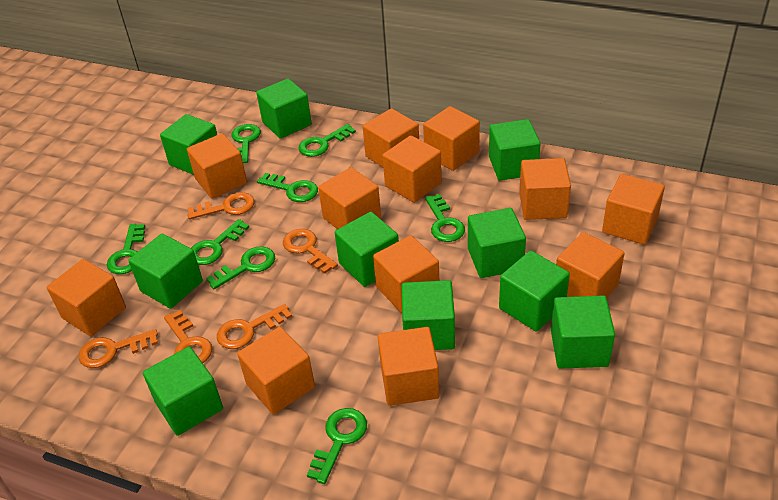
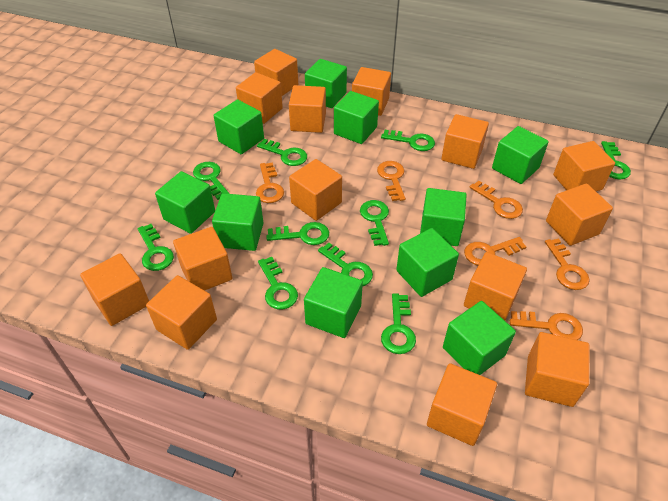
green key: [107,224,145,274] [191,219,249,265] [206,246,275,289] [231,124,261,163] [257,173,318,202] [298,124,356,157] [307,408,367,484] [425,194,465,242] = 8 -> [138,224,174,271] [193,162,230,200] [257,139,307,166] [258,257,298,310] [266,222,329,245] [318,243,373,287] [360,200,389,246] [381,130,435,151] [381,294,416,354] [601,141,631,179] = 10
orange cube: [47,259,126,336] [187,133,247,199] [237,327,315,414] [318,167,381,229] [363,108,419,167] [373,235,439,313] [378,327,439,406] [383,135,442,203] [423,106,480,171] [519,158,571,220] [556,232,625,298] [602,174,665,245] = 12 -> [80,253,149,326] [146,275,217,350] [173,227,233,291] [236,72,283,124] [254,49,298,96] [289,85,326,133] [289,159,342,221] [352,67,391,116] [427,363,497,446] [441,114,489,169] [464,252,527,321] [525,332,590,407] [546,184,613,246] [553,141,615,191] = 14
orange key: [79,329,158,368] [164,310,212,363] [187,192,255,220] [217,304,292,349] [283,229,338,274] = 5 -> [256,162,284,203] [377,161,406,201] [464,237,526,265] [469,181,523,219] [510,311,583,340] [545,239,590,290] = 6

